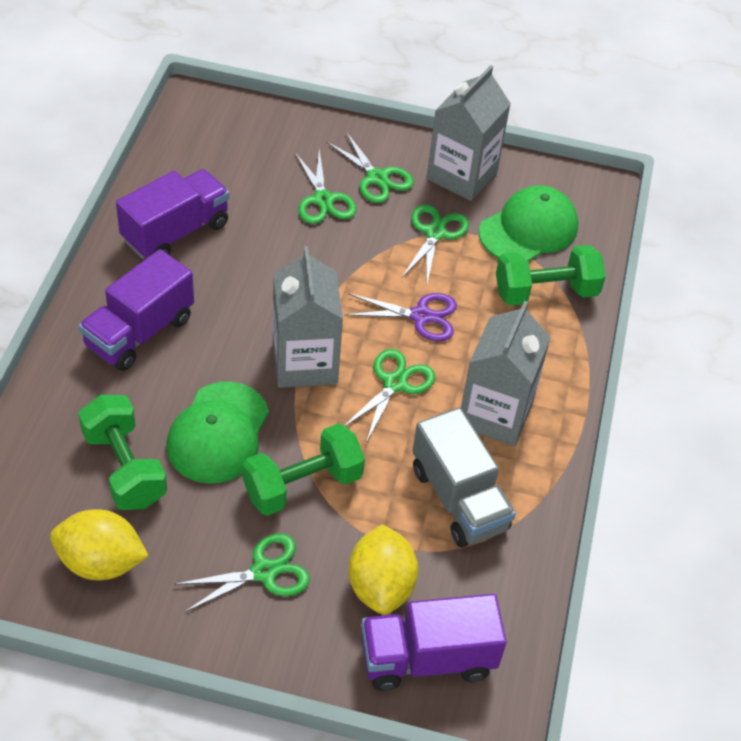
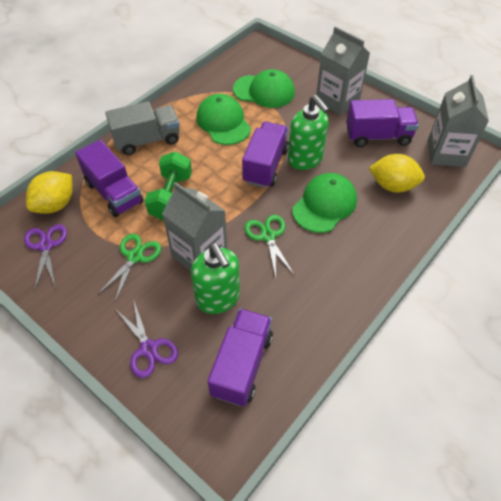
green cap: [167,382,269,484] [479,185,578,262] = 2 -> [197,94,251,145] [233,69,295,108] [292,173,357,233] = 3
green dumbbell: [78,395,167,510] [242,423,365,516] [496,245,606,306] = 3 -> [144,152,192,220] = 1
green scissors: [174,533,310,613] [295,150,356,224] [326,132,414,203] [344,349,435,443] [402,204,469,284] = 5 -> [97,234,161,302] [244,215,294,277] = 2
green soap dispenser: none = 0 -> [191,243,240,314] [288,95,329,170] = 2
purple scissors: [344,293,457,341] = 1 -> [24,224,67,289] [116,302,178,378] = 2
purple truck: [79,249,194,371] [116,169,230,259] [361,594,507,691] = 3 -> [75,140,144,217] [208,308,273,406] [242,122,289,188] [346,99,419,147] = 4

